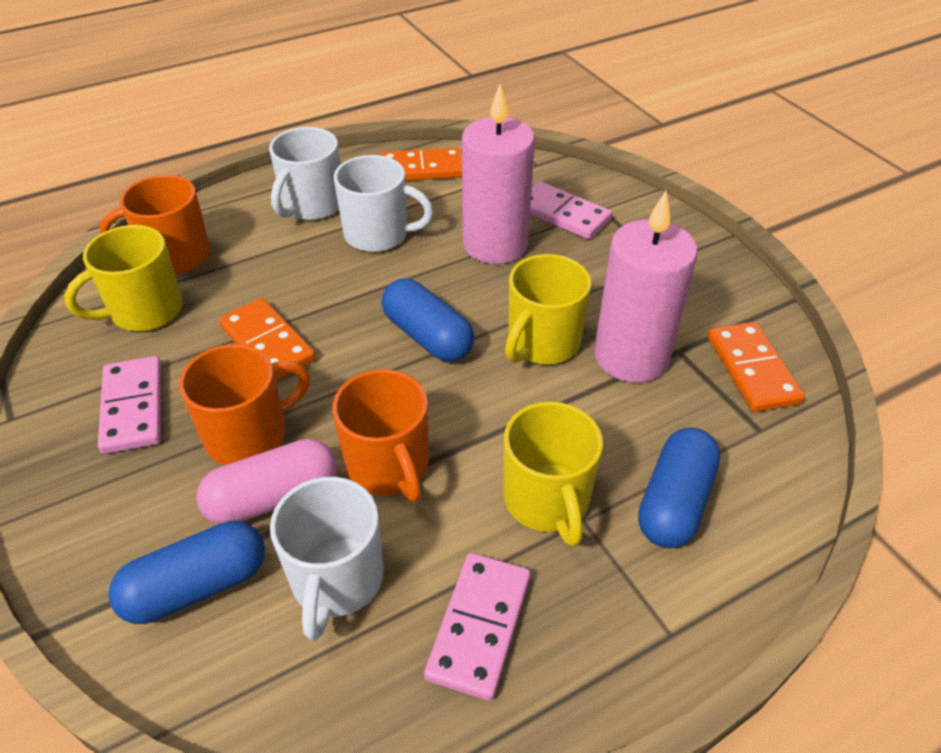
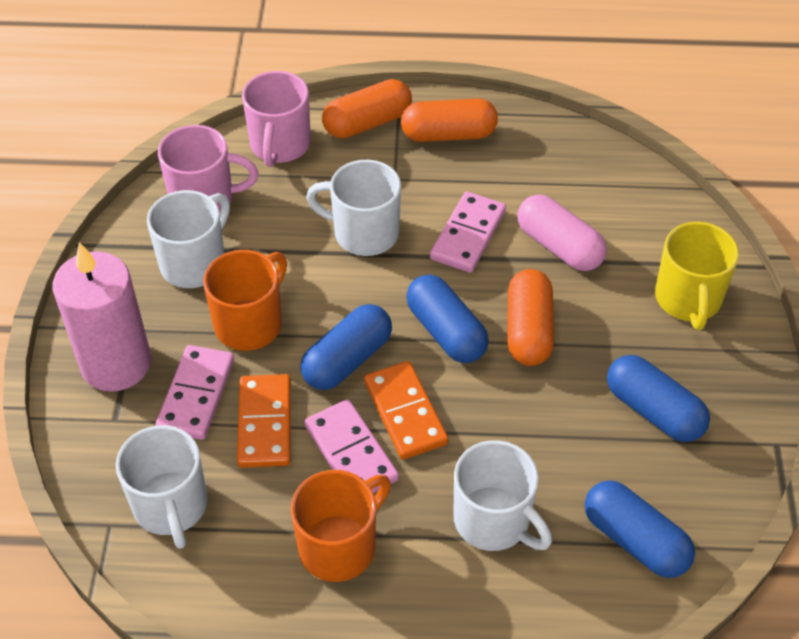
blue capsule: [109,521,265,624] [381,279,474,362] [638,428,720,548] = 3 -> [301,304,392,390] [406,275,489,363] [585,480,695,578] [607,355,710,442] = 4
orange capsule: none = 0 -> [322,79,412,138] [401,98,498,142] [507,269,554,366] = 3
orange domino: [219,298,316,381] [380,147,462,181] [708,322,805,412] = 3 -> [237,374,291,468] [364,361,448,460] = 2
orange mug: [99,175,210,274] [179,344,310,465] [332,369,429,502] = 3 -> [203,250,287,351] [290,470,391,582] = 2
pink candle: [462,84,535,264] [594,191,698,383] = 2 -> [52,242,151,392] = 1
pink mug: none = 0 -> [158,125,258,214] [242,71,311,167] = 2
white mug: [269,127,340,220] [270,477,384,641] [334,155,434,252] = 3 -> [116,425,208,549] [147,190,230,288] [306,160,401,256] [454,440,552,551] = 4
yellow mug: [64,225,183,331] [503,401,603,547] [505,254,591,364] = 3 -> [655,222,739,330] = 1

